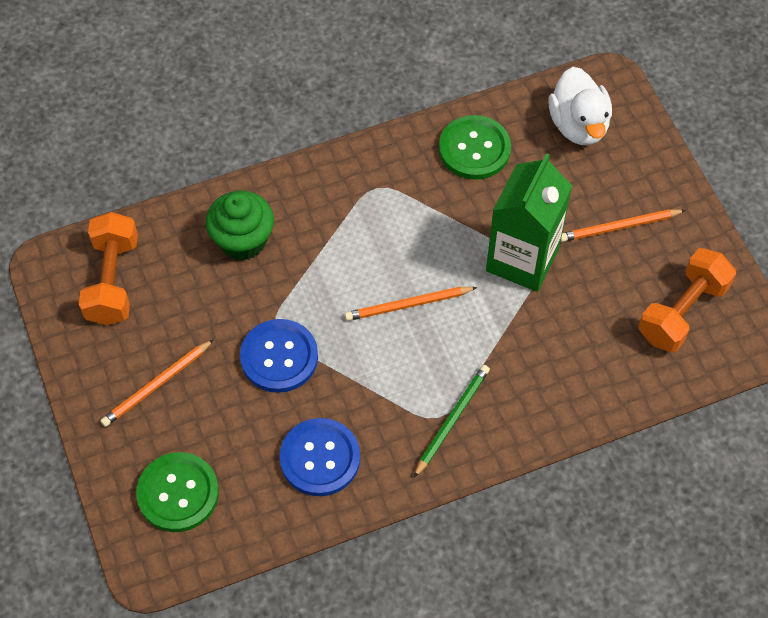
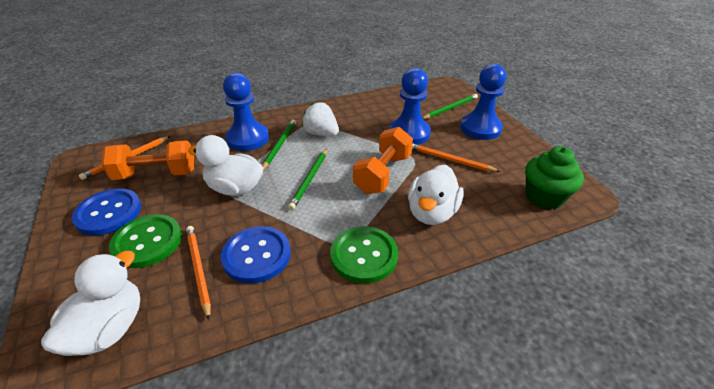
blue pawn: none = 0 -> [223,73,269,151] [389,68,431,145] [460,64,506,140] = 3
green carton: [486,153,572,292] = 1 -> none = 0
green pencil: [414,365,490,478] = 1 -> [262,120,296,170] [288,149,327,210] [422,94,478,119] = 3
white duck: [549,67,612,145] = 1 -> [41,251,140,356] [188,135,263,196] [408,164,464,225] = 3
white strawberry: none = 0 -> [302,102,339,136] = 1

